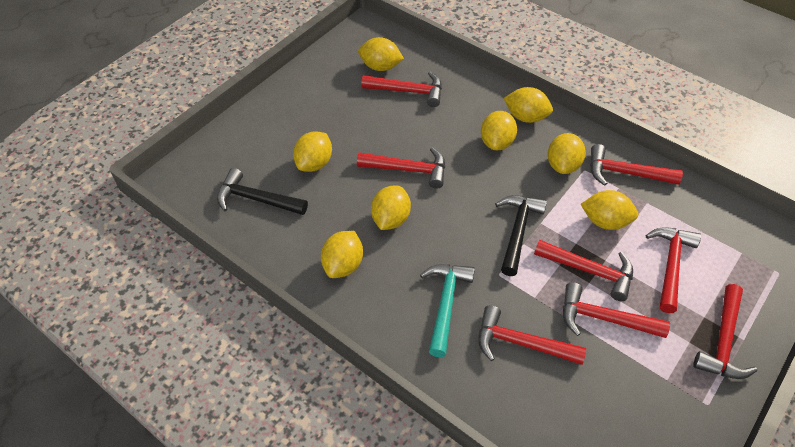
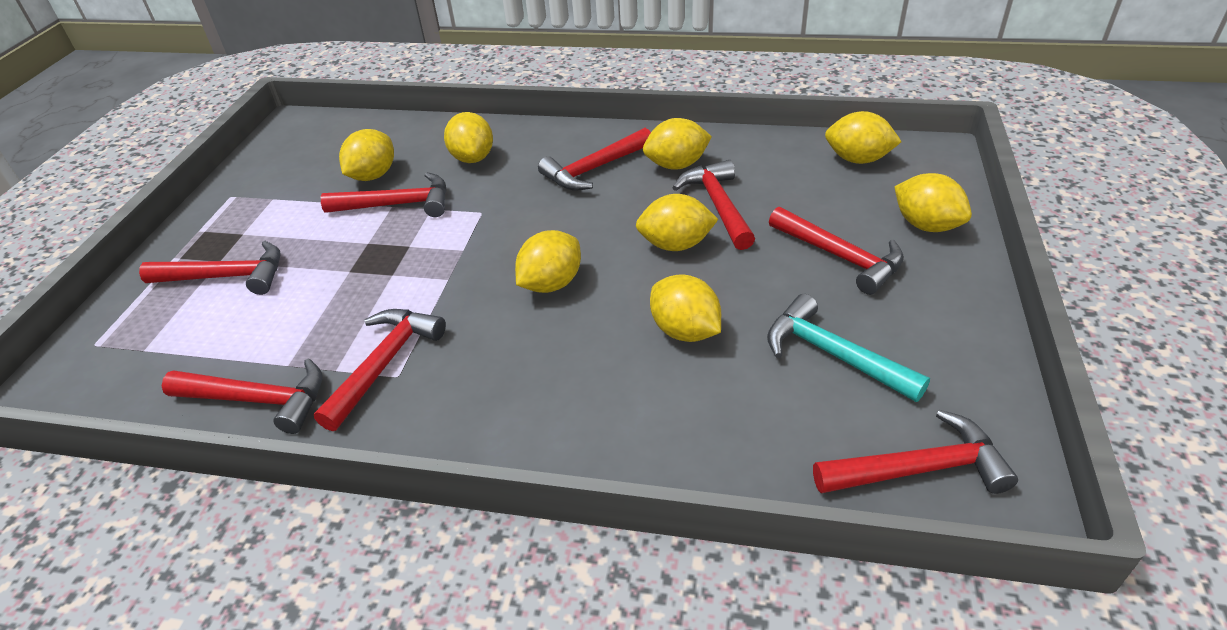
black hammer: [217,168,308,215] [495,195,547,276] = 2 -> none = 0

